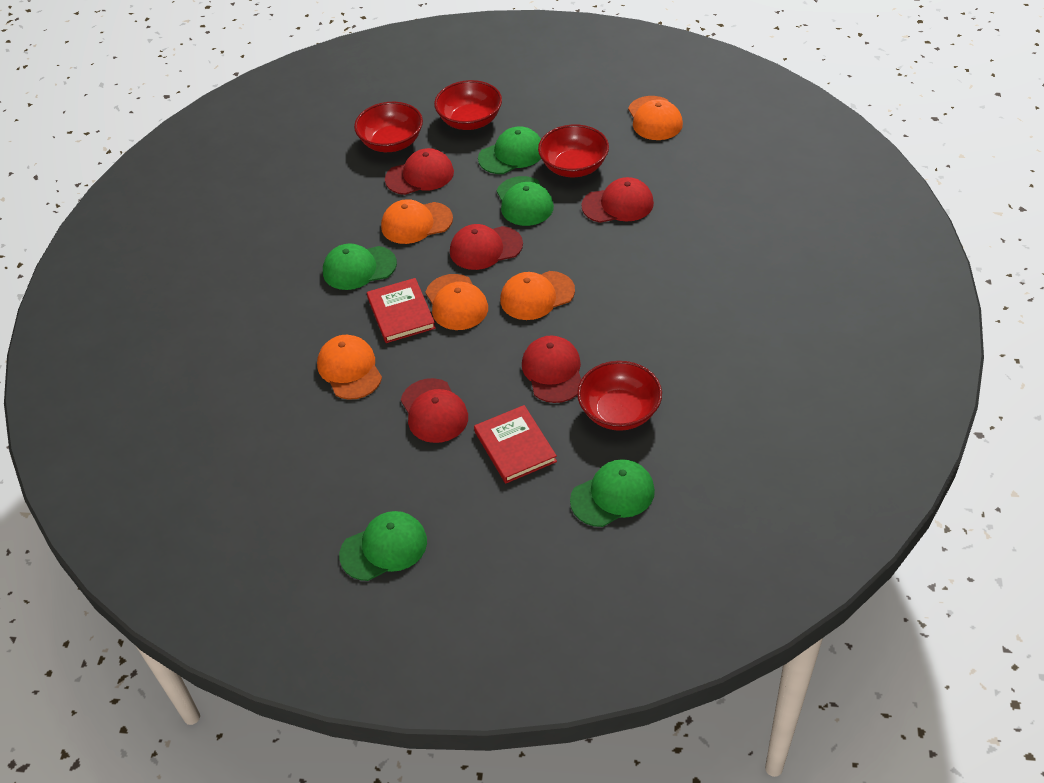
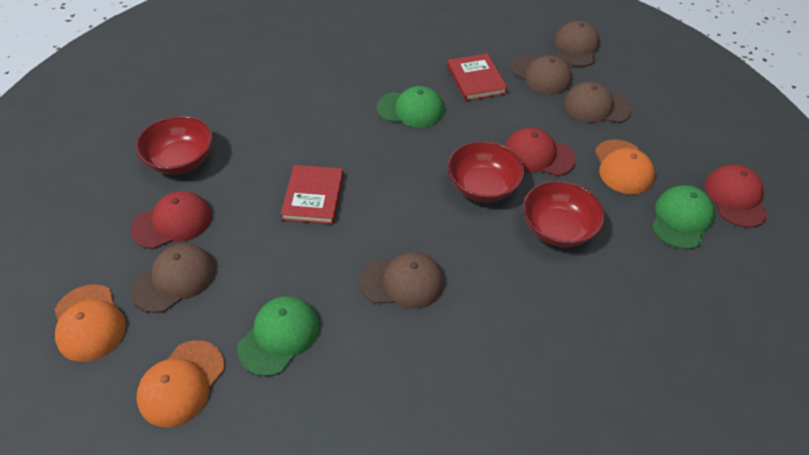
brown cap: none = 0 -> [131,244,215,313] [359,252,444,309] [511,55,572,94] [554,21,600,67] [564,82,633,123] = 5
green cap: [323,244,397,290] [339,511,427,581] [478,127,541,174] [497,176,554,226] [570,459,655,527] = 5 -> [237,296,319,376] [377,86,444,128] [652,185,715,249] = 3
orange cap: [317,335,382,400] [381,199,453,244] [426,274,488,330] [500,271,575,320] [628,96,683,140] = 5 -> [55,284,126,362] [136,340,225,428] [595,140,655,194] = 3
red bowl: [354,102,423,152] [434,80,502,130] [538,125,609,177] [577,361,662,431] = 4 -> [135,116,213,174] [447,141,525,202] [523,181,605,247] = 3
red cap: [385,148,454,195] [401,378,468,443] [450,224,523,270] [522,335,581,403] [581,177,654,223] = 5 -> [130,191,212,249] [505,127,576,176] [705,164,768,228] = 3

